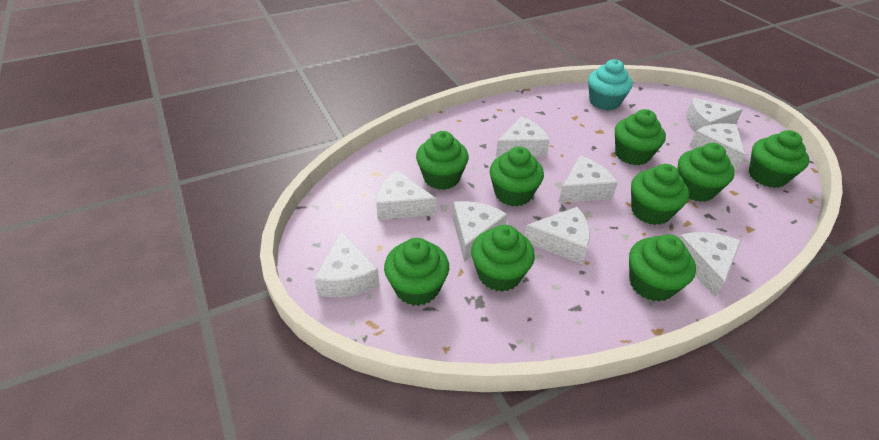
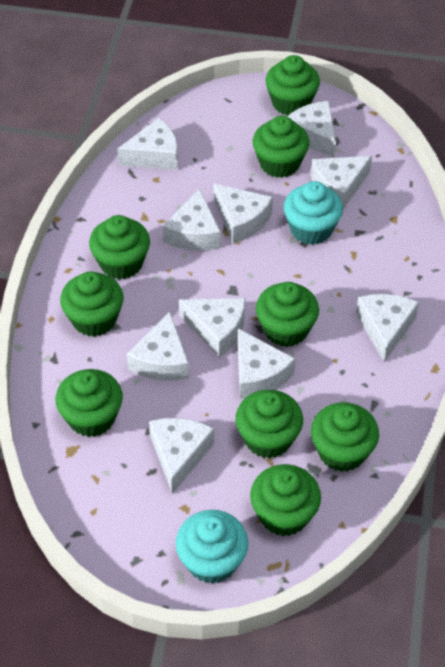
turquoise cupcake: [588,59,633,110] = 1 -> [176,510,248,584] [284,181,343,245] = 2
white cheese: [314,231,380,297] [376,170,436,220] [453,201,508,262] [496,116,550,157] [524,207,590,264] [558,155,618,203] [679,232,741,297] [686,98,743,132] [690,123,745,170] = 9 -> [117,118,178,170] [127,311,189,381] [149,418,214,494] [163,189,221,251] [179,298,245,357] [214,184,273,243] [237,328,296,399] [287,101,336,158] [311,156,372,209] [356,294,419,362] = 10

